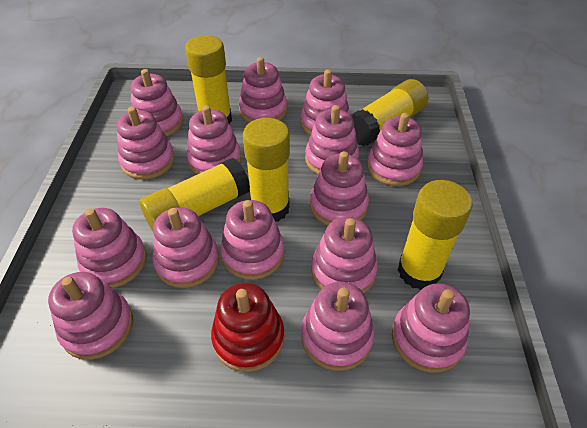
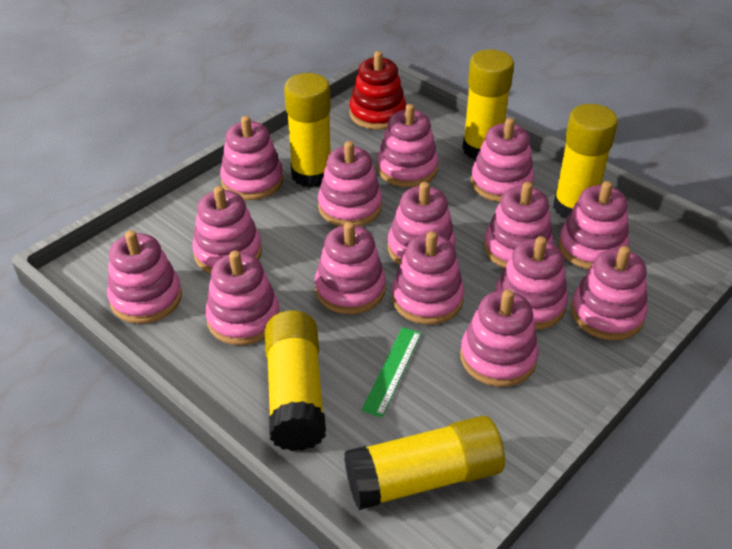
green ruler: none = 0 -> [361,327,421,417] = 1

